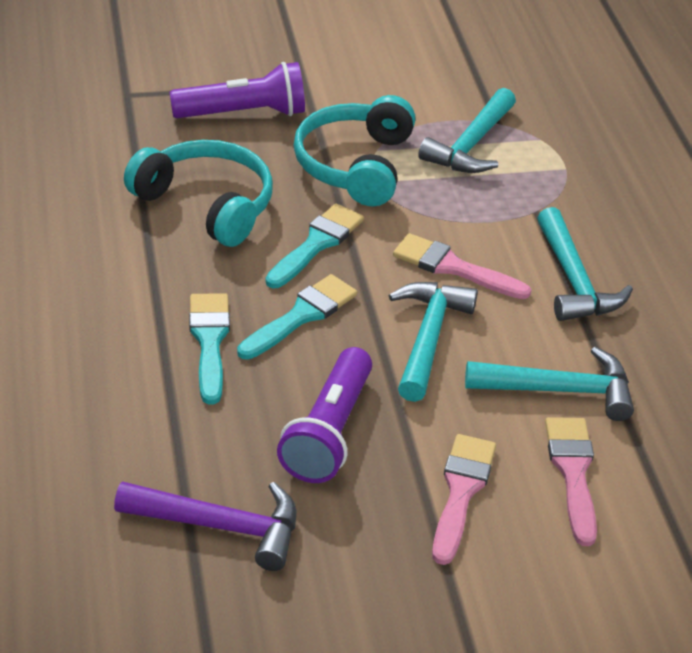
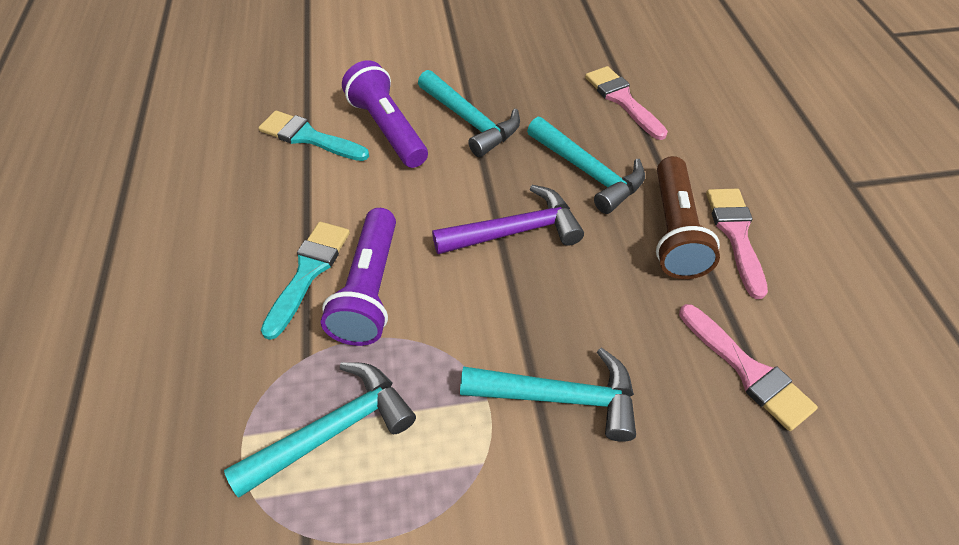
brown flashlight: none = 0 -> [656,156,720,279] = 1
turquoise brush: [189,293,230,404] [237,274,357,360] [266,204,364,288] = 3 -> [258,111,369,161] [261,222,350,340] = 2
turquoise headphones: [124,140,273,247] [294,95,415,206] = 2 -> none = 0

